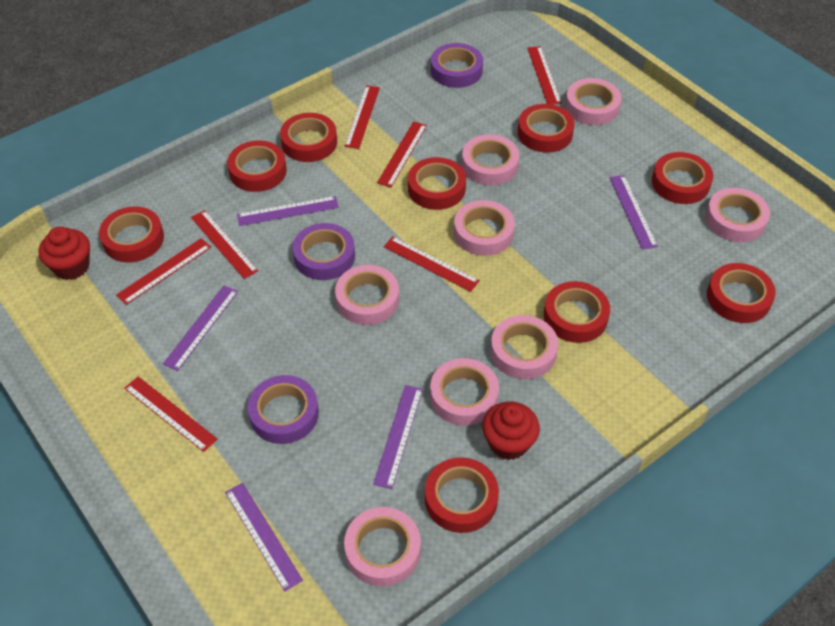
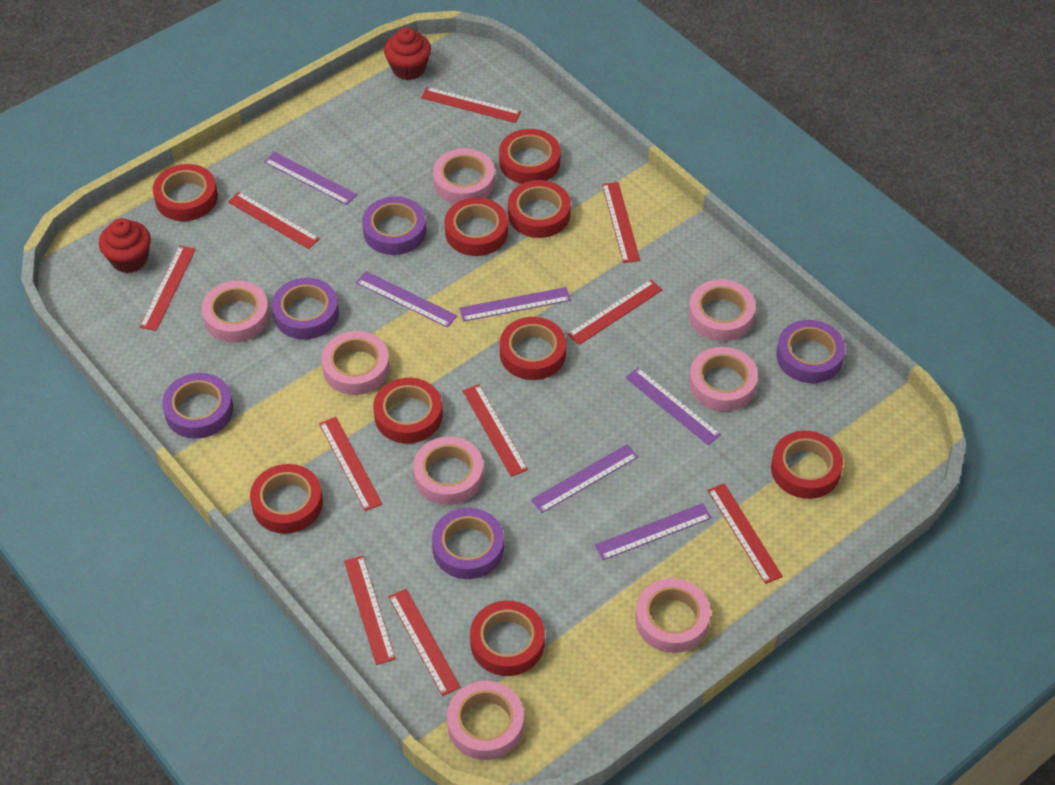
purple ruler: [163,286,238,371] [225,483,303,591] [237,196,339,226] [373,385,423,489] [610,175,658,250] = 5 -> [264,152,357,205] [356,271,457,328] [459,287,571,322] [531,444,638,513] [595,503,712,560] [625,368,721,445] = 6
purple tape: [247,375,319,444] [292,223,355,280] [431,43,483,88] = 3 -> [162,373,233,439] [272,278,339,339] [362,196,426,255] [432,508,504,579] [776,320,845,383] = 5
red ruler: [116,238,211,305] [124,376,218,452] [191,210,258,279] [344,86,380,149] [377,121,427,187] [383,237,480,292] [527,46,562,105] = 7 -> [140,245,196,331] [228,192,320,249] [319,417,382,511] [344,556,396,665] [388,589,461,696] [421,87,521,123] [463,384,528,477] [568,280,662,345] [602,182,640,263] [708,483,783,584] = 10

